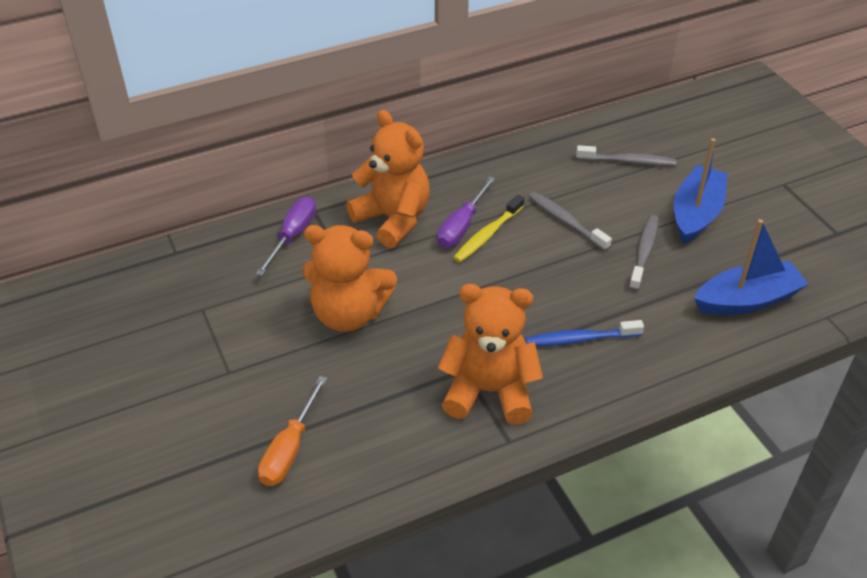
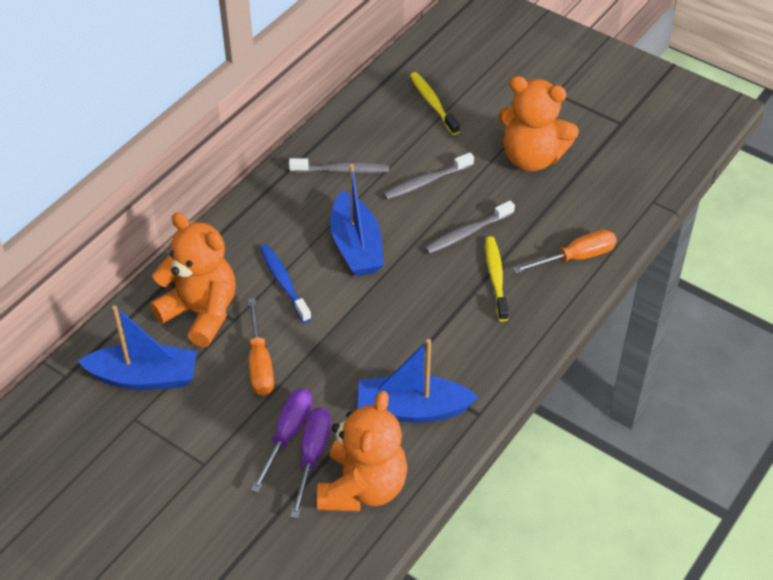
blue boat: [674,138,728,244] [694,219,809,315] = 2 -> [78,305,197,390] [330,164,384,276] [358,339,478,423] = 3
orange screwdriver: [258,376,327,486] = 1 -> [248,298,274,396] [513,230,617,274] = 2
yellow toothbrush: [453,194,524,262] = 1 -> [410,72,460,135] [485,236,509,321] = 2

